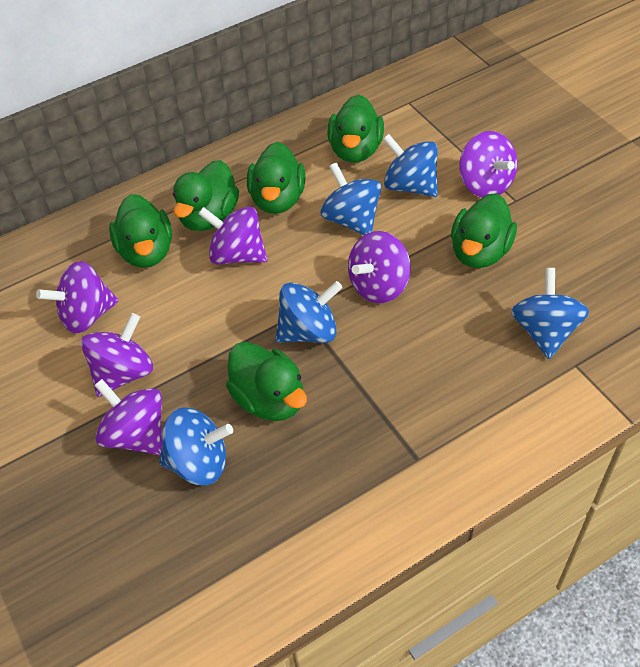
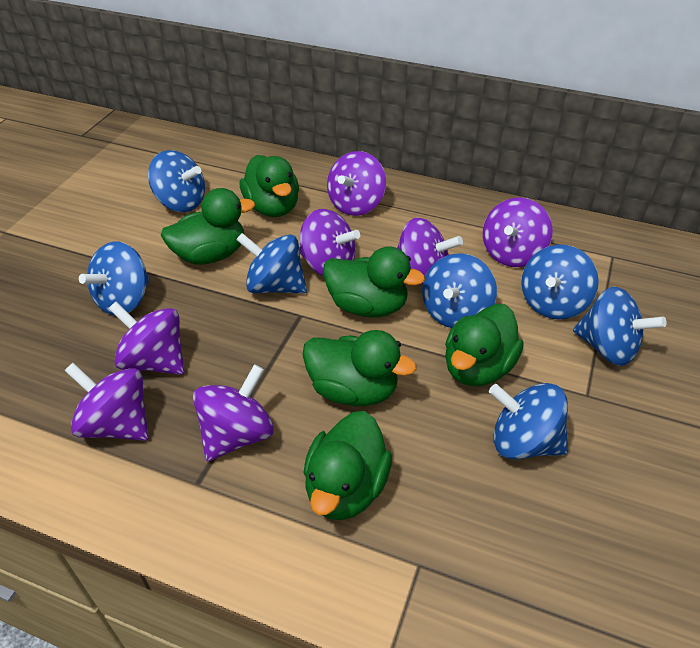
blue spinning top: [159,407,233,485] [275,281,343,343] [321,162,382,235] [383,134,438,197] [511,268,589,359] = 5 -> [79,241,150,316] [148,150,205,212] [236,233,307,294] [422,253,497,328] [489,383,568,459] [521,245,599,320] [573,287,667,366] = 7
purple spinning top: [36,261,118,334] [81,313,153,397] [94,379,162,455] [198,207,267,265] [348,231,411,303] [459,131,518,198] = 6 -> [65,363,149,441] [108,302,185,375] [193,364,274,461] [299,209,360,276] [327,151,386,216] [397,218,463,285] [483,198,553,267] = 7

